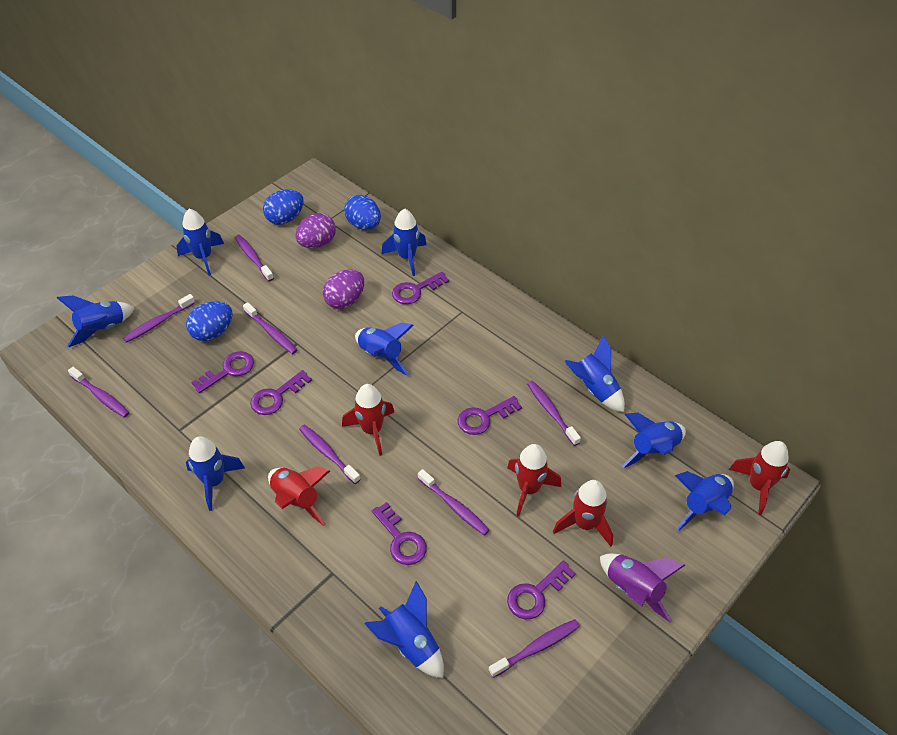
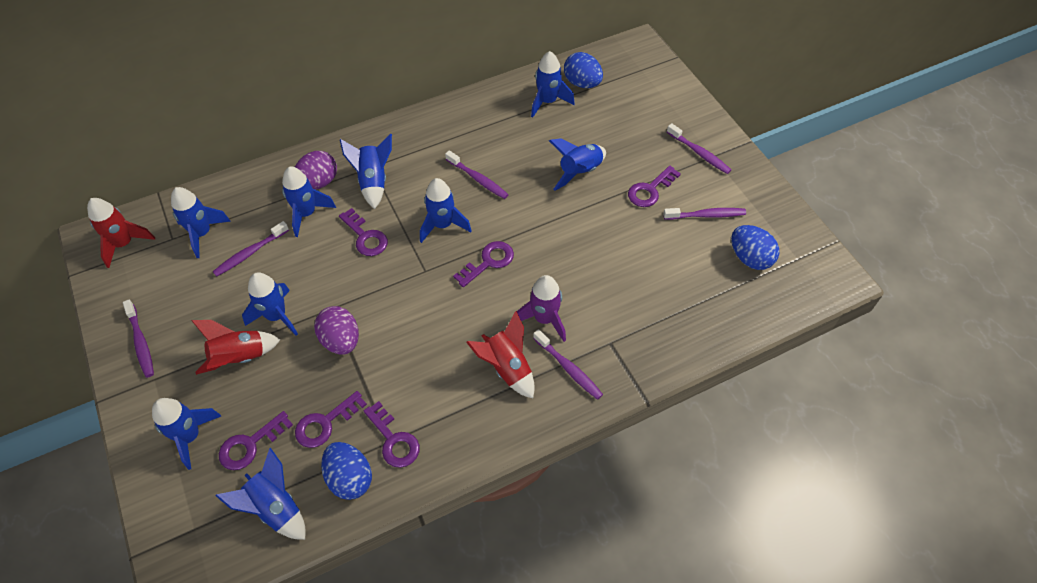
purple toothbrush: [68,367,130,418] [123,294,195,343] [235,235,274,282] [243,302,297,354] [299,425,361,484] [418,469,490,536] [489,619,580,678] [527,381,581,446] = 8 -> [123,300,154,378] [213,221,289,277] [445,150,509,199] [533,329,603,400] [663,208,746,220] [667,123,731,174] = 6
red rocket: [268,466,330,526] [342,384,394,456] [507,444,561,516] [553,480,613,546] [729,441,790,515] = 5 -> [87,198,155,268] [191,320,280,375] [466,311,535,398] = 3

